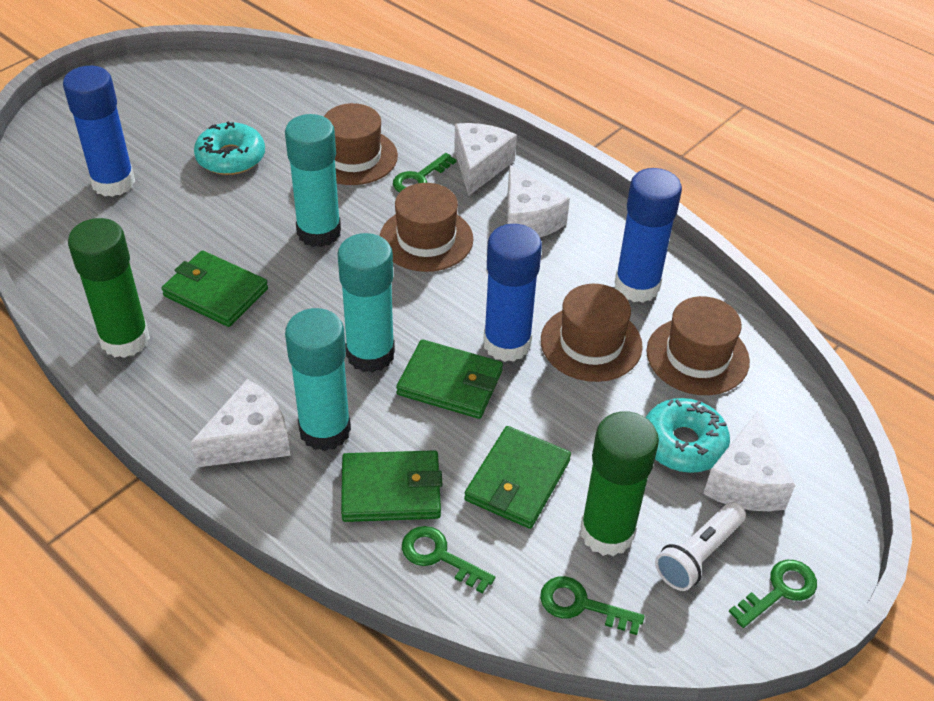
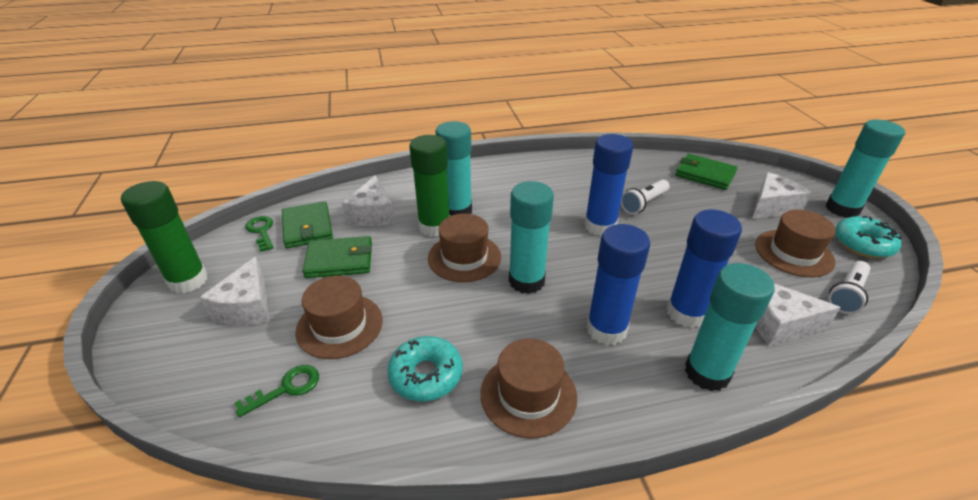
green key: [393,153,457,193] [402,526,495,594] [540,576,645,635] [729,560,817,628] = 4 -> [235,365,319,417] [245,216,274,252] = 2
green wallet: [162,250,268,327] [341,450,442,522] [396,339,503,419] [464,426,571,529] = 4 -> [282,201,333,248] [302,236,372,278] [675,154,737,190] = 3
turquoise glue stick: [285,114,341,247] [285,308,351,451] [337,233,395,373] = 3 -> [435,121,472,216] [509,181,554,294] [685,263,775,391] [825,120,905,218] = 4
white flashlight: [655,502,746,591] = 1 -> [621,180,670,214] [828,261,870,314] = 2

